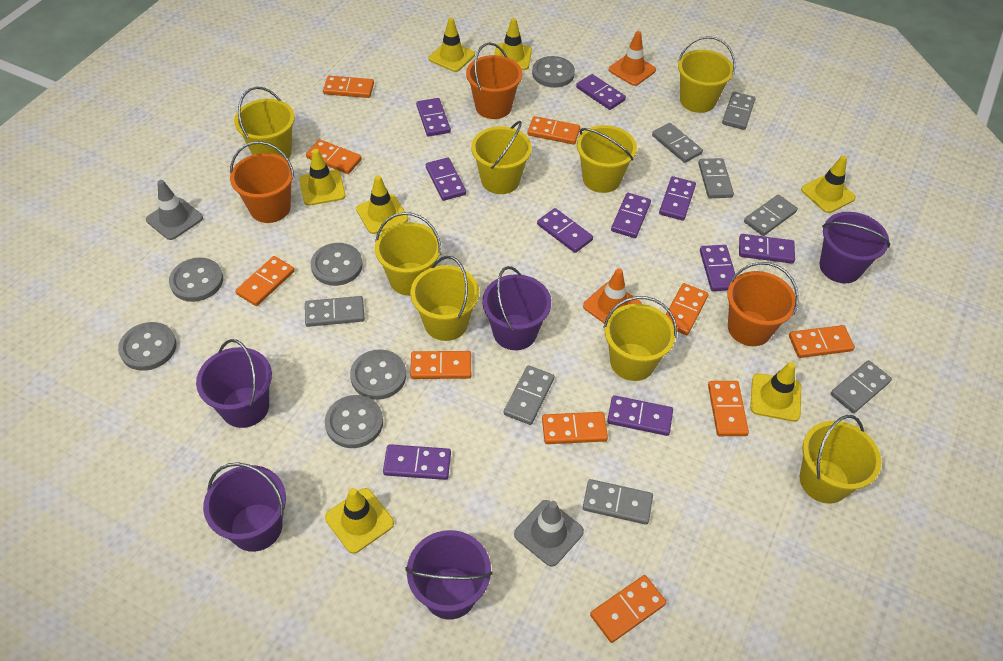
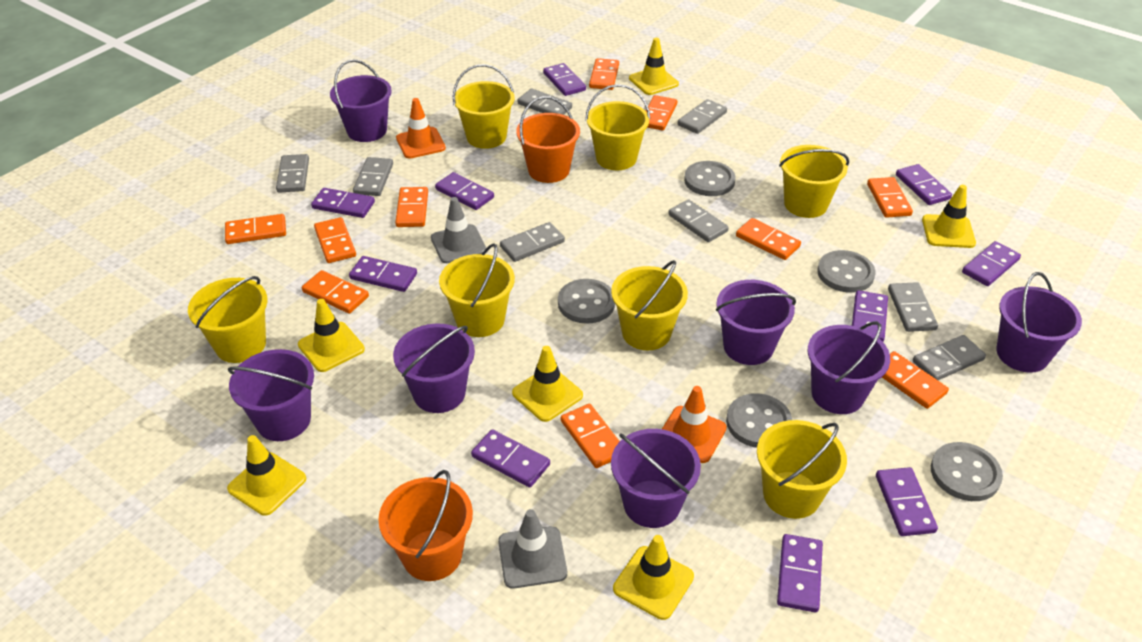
grey button: [118,322,177,371] [169,257,223,302] [310,243,363,286] [325,395,383,448] [350,349,406,400] [532,56,575,88] = 6 -> [558,279,615,324] [684,161,736,196] [726,393,792,448] [817,250,875,293] [931,442,1003,501] = 5
orange bucket: [230,141,294,223] [466,42,522,119] [727,262,799,346] = 3 -> [378,470,473,581] [516,96,580,183] = 2
purple bucket: [196,339,272,428] [203,462,286,552] [405,530,493,620] [482,266,551,350] [819,212,890,283] = 5 -> [228,349,314,441] [330,60,392,142] [393,323,475,413] [611,429,701,528] [716,280,796,365] [808,321,890,414] [996,272,1082,373] = 7
yellow bucket: [234,87,295,158] [375,212,441,296] [410,256,479,341] [471,121,532,194] [577,125,637,193] [603,296,677,381] [678,36,736,113] [799,415,881,504] = 8 -> [188,276,268,363] [439,243,515,337] [453,64,515,149] [585,84,650,170] [611,260,688,350] [757,420,847,519] [779,145,849,218] = 7
yellow traffic cone: [299,149,346,206] [325,488,394,554] [356,175,408,234] [429,18,475,72] [494,18,532,70] [750,362,801,422] [801,155,856,213] = 7 -> [227,435,306,516] [298,299,365,372] [512,346,583,422] [613,535,694,620] [629,38,679,95] [922,185,976,248] = 6

